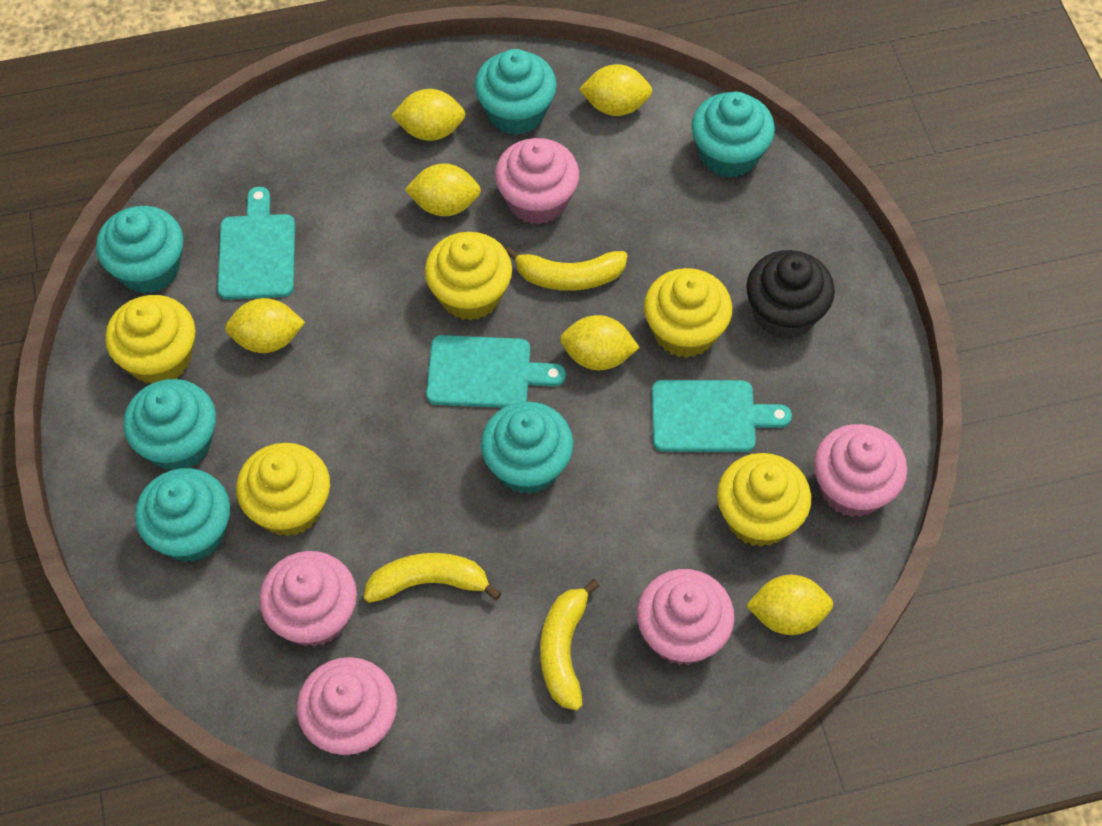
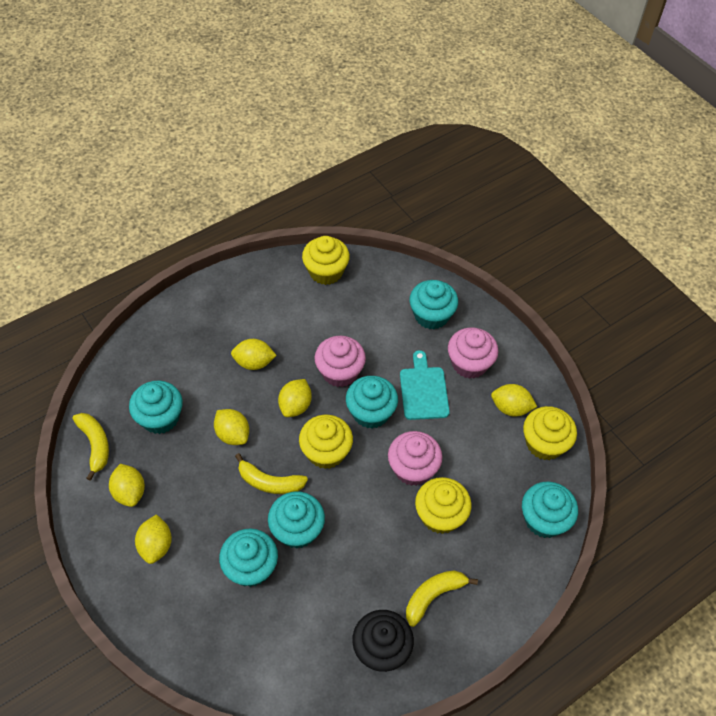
pink cupcake: [259,551,357,647] [297,657,397,756] [495,138,579,225] [637,569,735,665] [814,424,907,517] = 5 -> [315,336,366,387] [388,431,443,486] [448,327,498,379] = 3
turquoise cutting board: [217,187,295,300] [426,335,566,408] [652,380,792,452] = 3 -> [400,350,450,420] = 1
yellow cupcake: [105,295,196,383] [236,443,330,537] [425,232,512,321] [644,268,732,358] [717,453,811,547] = 5 -> [299,415,353,469] [302,236,350,285] [415,477,472,534] [523,406,577,460] = 4

